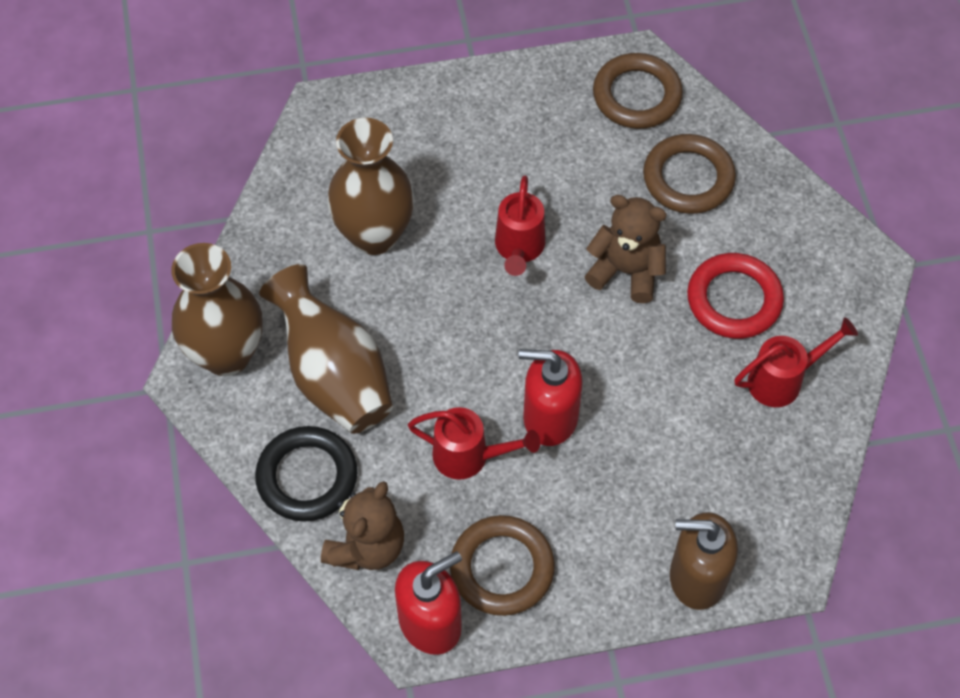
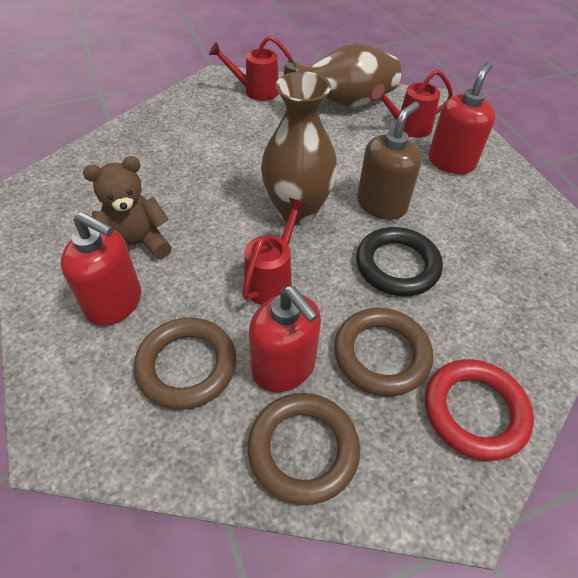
brown teddy bear: [321,481,404,570] [584,195,667,303] = 2 -> [83,156,171,259] = 1
brown vase: [171,243,263,376] [259,264,393,434] [327,118,414,255] = 3 -> [261,71,338,225] [284,43,401,107] = 2
red soap dispenser: [395,551,462,655] [519,349,583,446] = 2 -> [61,212,141,326] [249,286,321,392] [429,62,495,174] = 3

